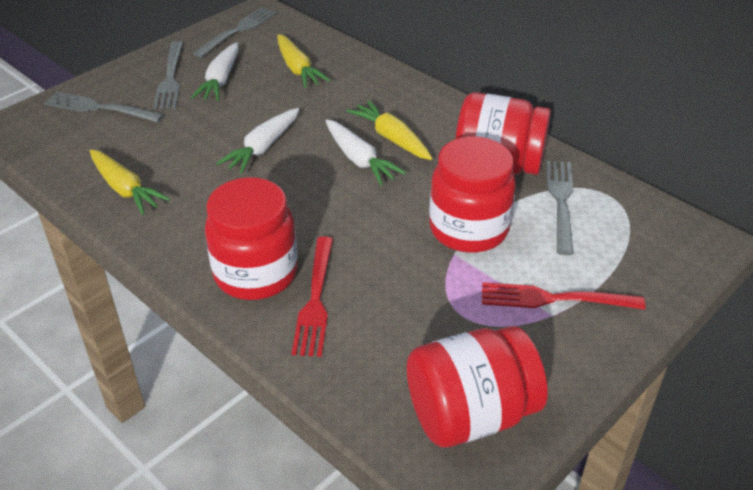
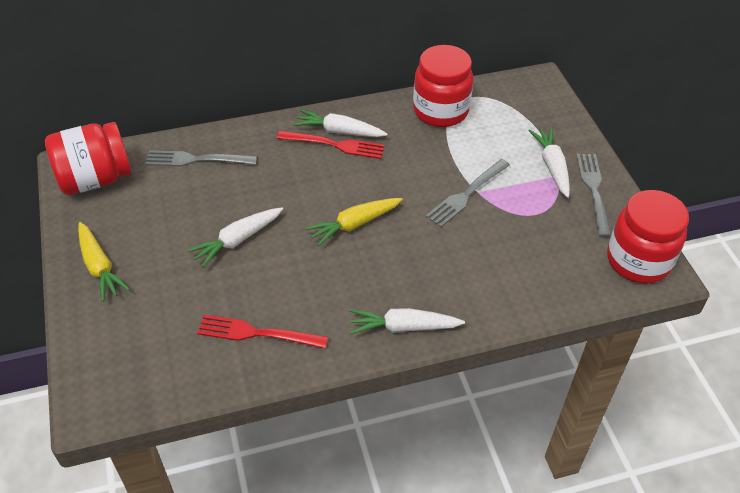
grey fork: [44,91,164,122] [153,41,183,109] [192,7,277,58] [546,161,574,255] = 4 -> [145,150,257,166] [426,159,510,227] [576,154,611,237] = 3
red jar: [205,177,297,300] [406,326,548,447] [429,136,516,253] [455,92,551,175] = 4 -> [45,122,131,195] [413,45,473,127] [607,190,689,284] = 3
white carrot: [191,42,239,101] [216,108,299,174] [326,120,406,185] = 3 -> [187,207,283,268] [293,109,388,137] [350,308,465,334] [528,127,570,198] = 4
yellow carrot: [90,150,170,215] [277,34,331,88] [346,100,432,160] = 3 -> [78,222,130,302] [305,198,403,246] = 2

